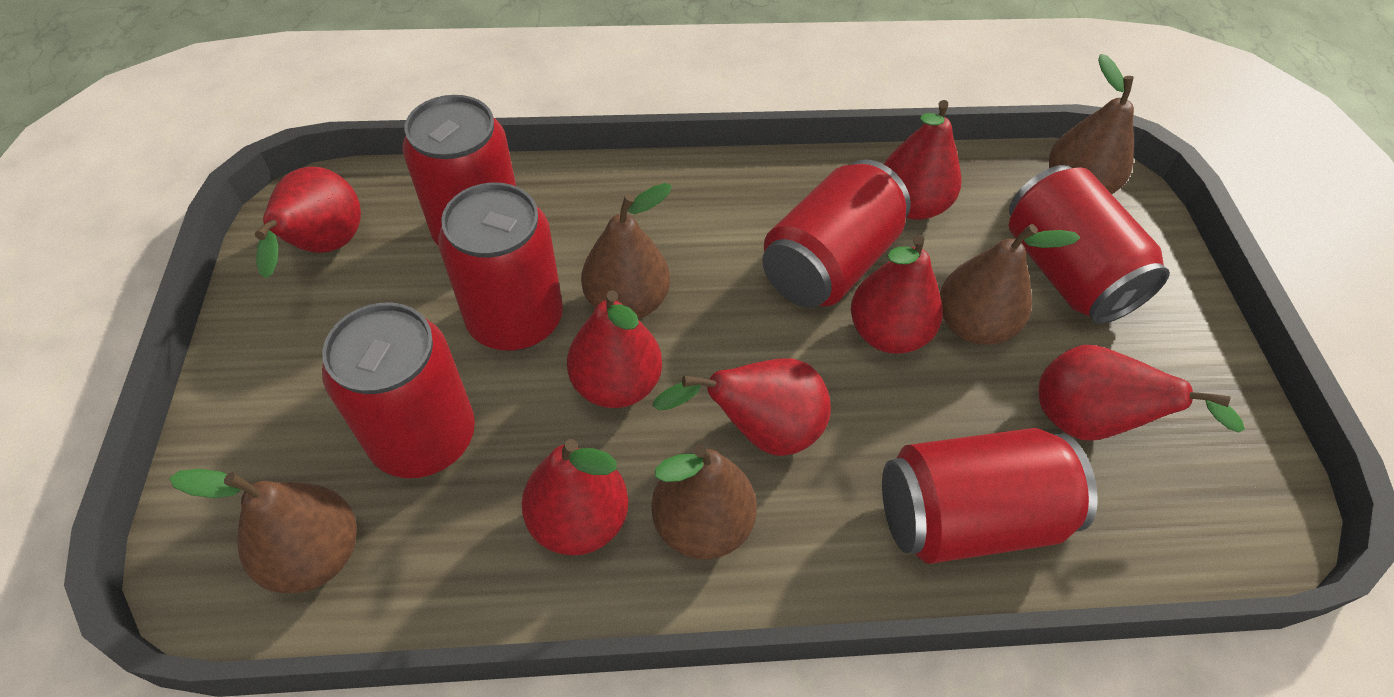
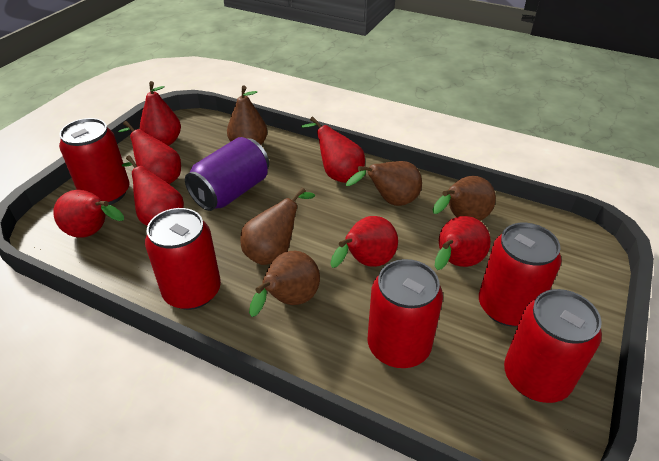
purple can: none = 0 -> [185,137,269,211] = 1
red can: [322,303,475,478] [402,95,516,246] [438,182,563,351] [762,159,911,308] [882,428,1098,564] [1009,165,1170,324] = 6 -> [59,118,129,205] [145,208,221,310] [367,259,443,368] [479,223,561,326] [504,289,602,403] = 5

